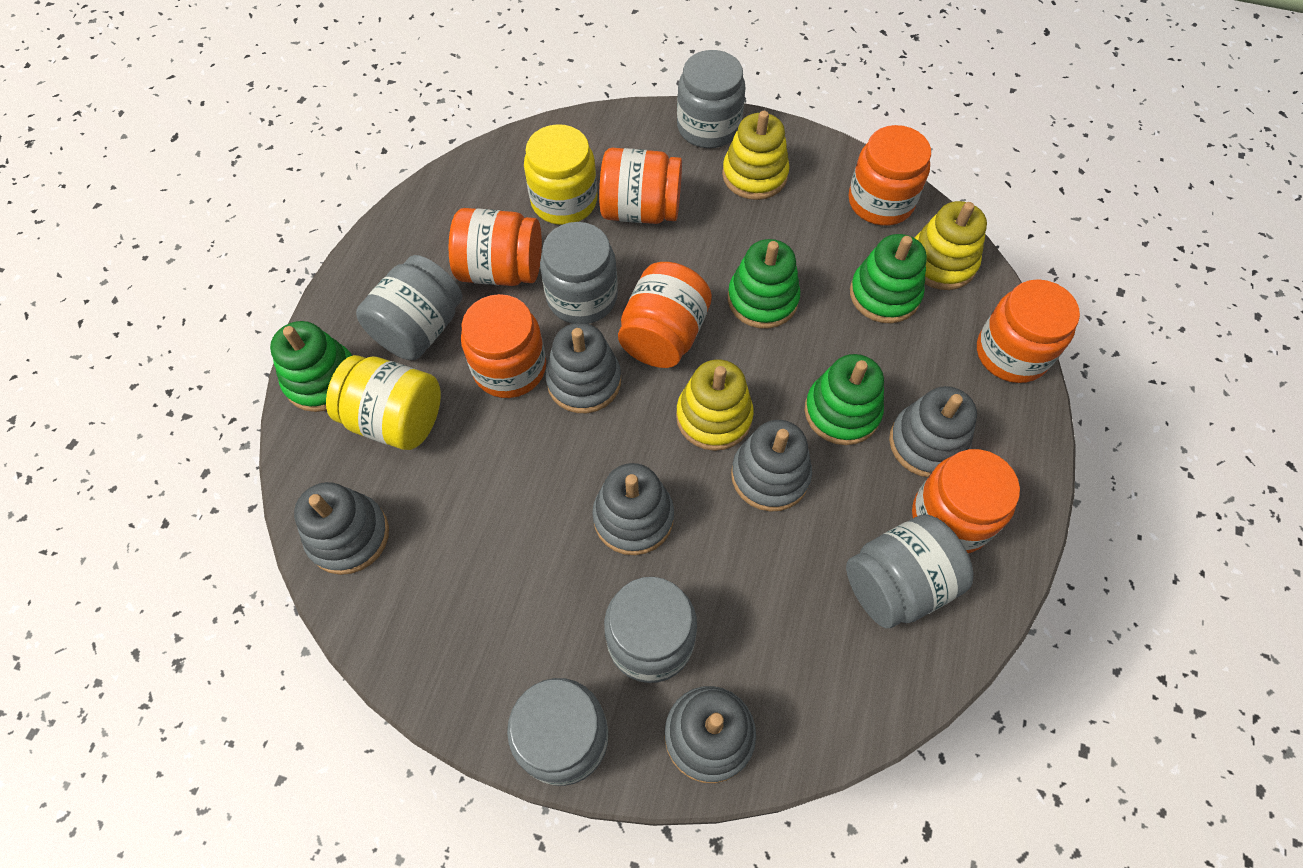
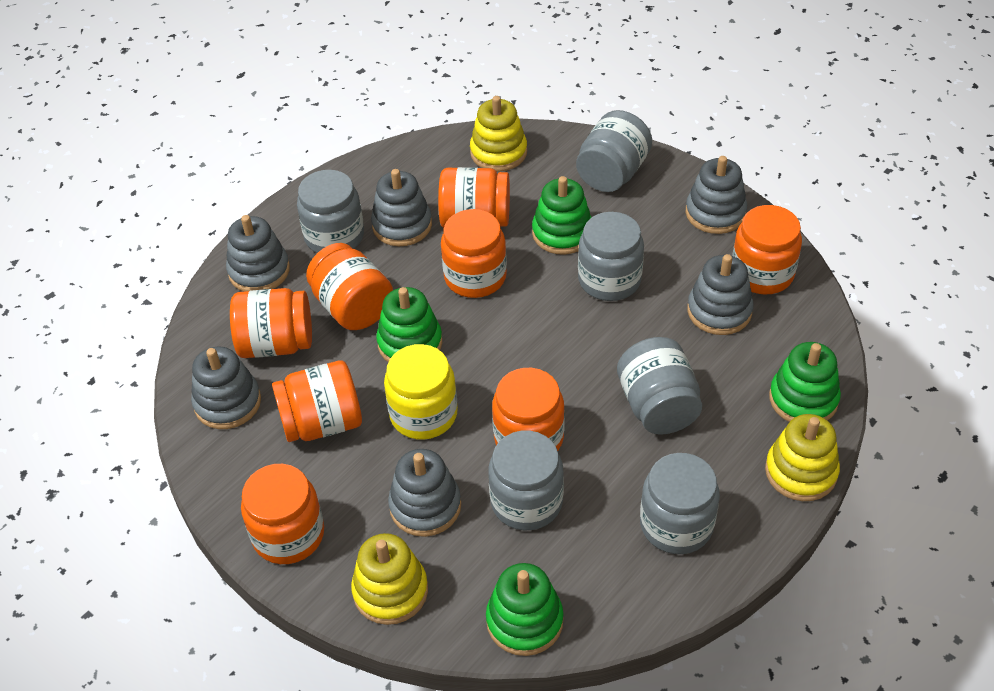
orange jar: [449,208,542,286] [461,294,546,398] [599,148,682,224] [618,262,712,368] [849,125,931,226] [912,449,1020,553] [977,279,1080,383] = 7 -> [230,288,312,358] [241,464,324,564] [272,360,362,442] [306,243,393,330] [438,167,510,228] [441,209,507,298] [492,368,565,451] [732,205,802,294] = 8
yellow jar: [326,355,441,450] [524,124,597,225] = 2 -> [384,344,458,440] = 1

